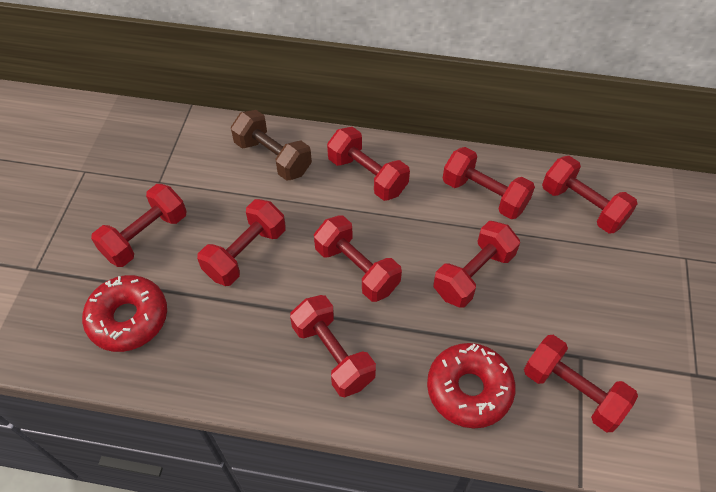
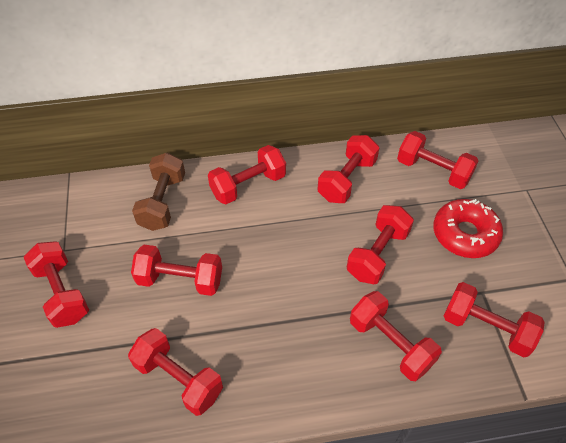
red donut: [82,275,167,352] [427,343,516,428] = 2 -> [433,199,503,258] = 1

